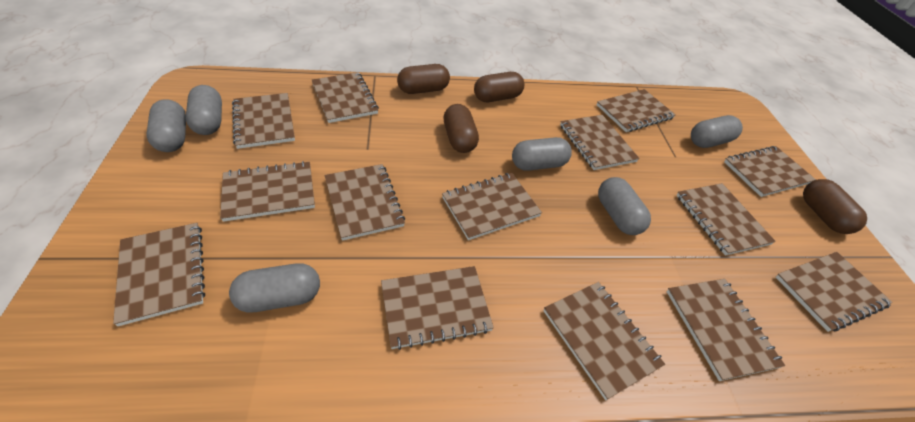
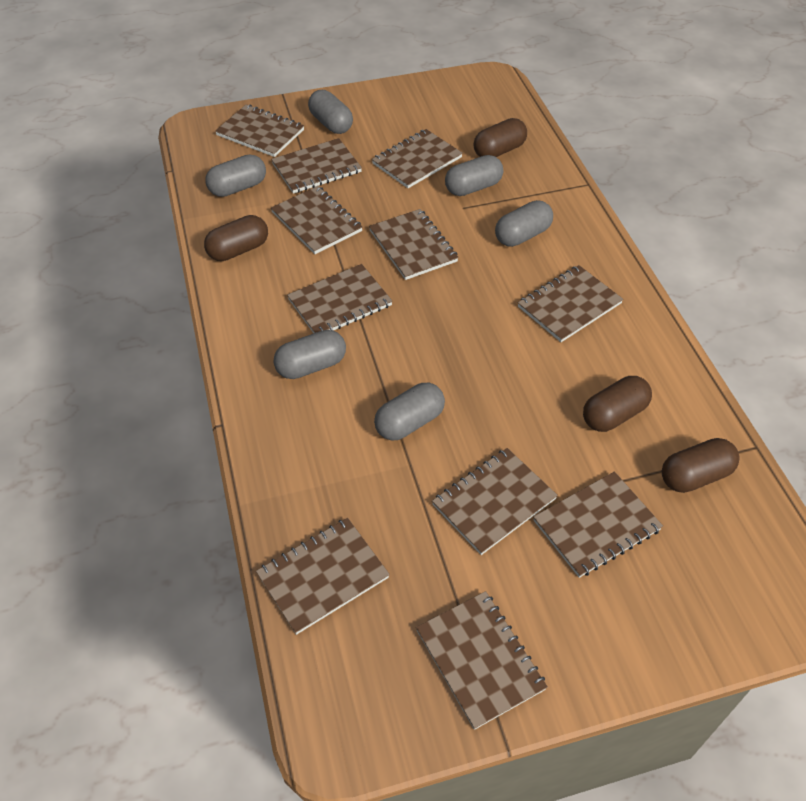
brown notebook: [113,223,205,326] [220,161,315,222] [232,93,295,149] [312,72,379,123] [324,164,405,241] [381,266,494,350] [442,173,542,240] [544,282,665,400] [560,115,640,170] [597,89,676,132] [667,279,785,381] [676,183,776,256] [724,146,816,197] [776,252,893,332] = 14 -> [215,104,304,157] [256,518,390,635] [271,138,362,194] [271,186,363,254] [287,264,393,333] [369,209,459,280] [372,129,463,188] [416,591,548,730] [432,448,558,555] [518,265,623,342] [533,471,663,578] = 11

